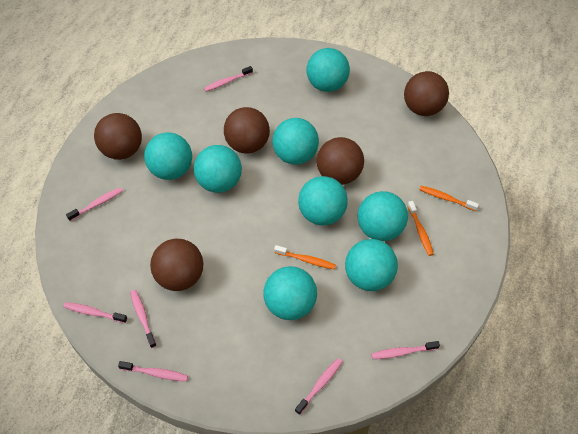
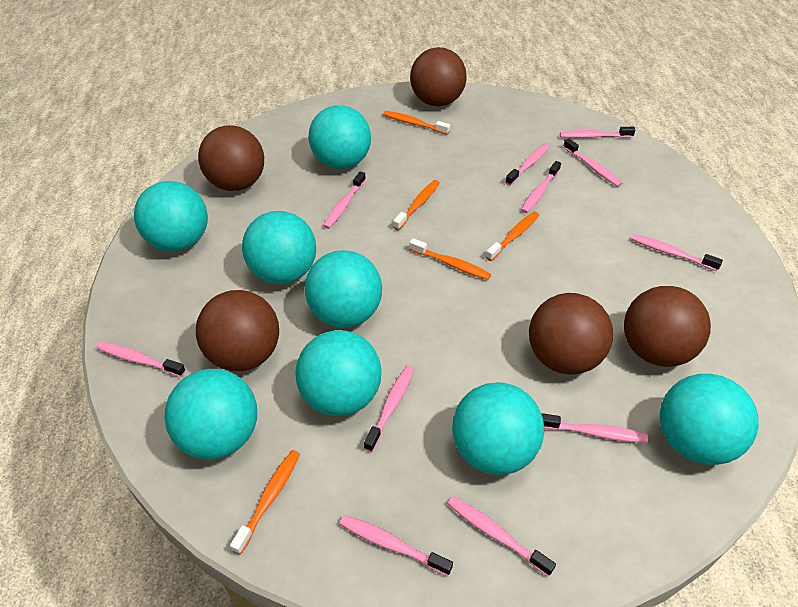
orange toothbrush: [274,245,336,270] [407,201,434,256] [419,186,479,211] = 3 -> [230,450,300,554] [383,111,450,135] [393,180,440,230] [409,238,491,280] [486,212,539,261] = 5
pink toothbrush: [64,302,127,323] [66,187,123,221] [118,361,188,382] [130,290,157,348] [204,66,253,92] [295,358,342,415] [371,341,440,359] = 7 -> [96,341,186,377] [323,171,366,229] [339,515,453,576] [364,365,414,452] [448,496,556,577] [505,144,550,186] [521,161,561,213] [541,413,648,443] [560,127,635,138] [563,138,622,187] [632,234,723,271] = 11

